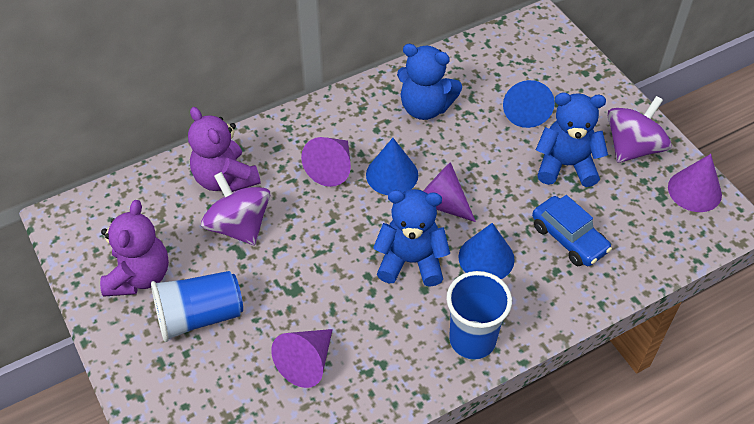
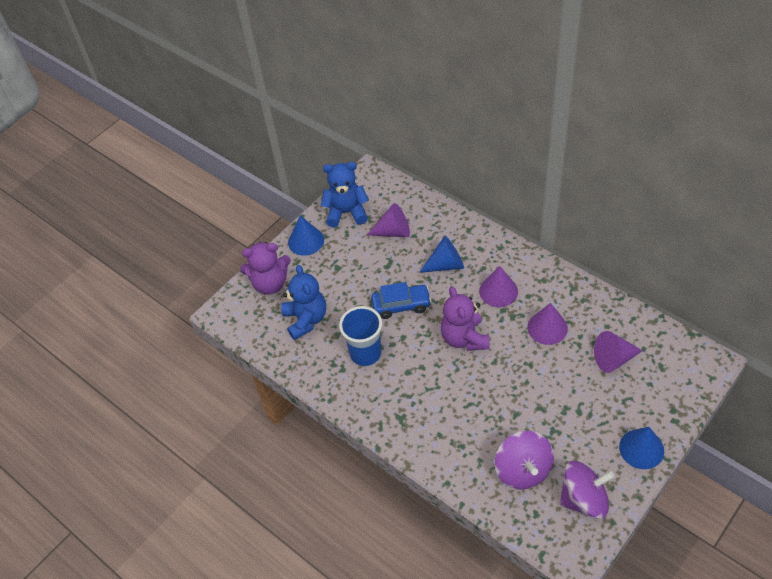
blue cup: [151,271,243,342] [446,271,512,360] = 2 -> [339,306,382,366] = 1
blue teddy bear: [373,189,450,287] [397,44,462,120] [536,92,608,187] = 3 -> [281,265,326,340] [321,162,369,227] = 2

